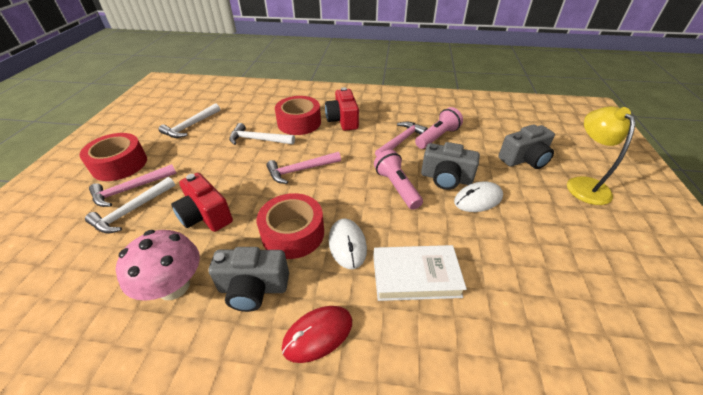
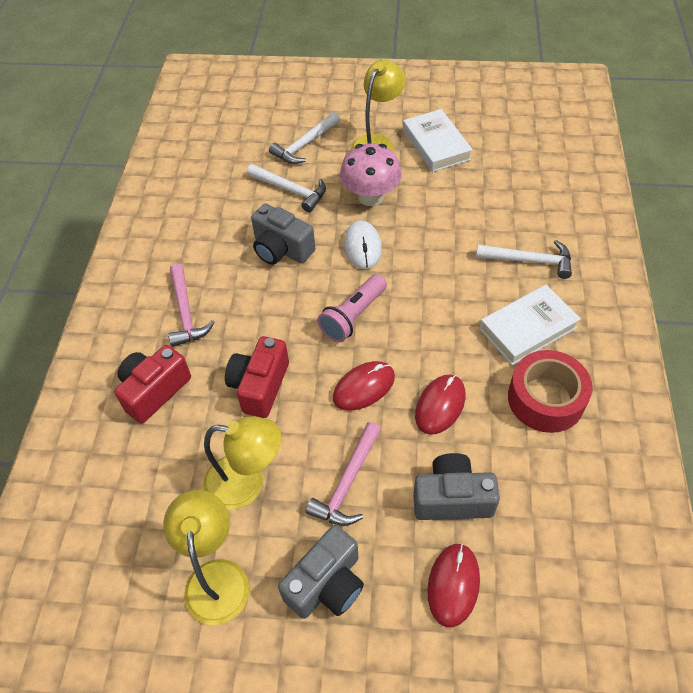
pink flashlight: [374,150,423,210] [415,107,463,149] = 2 -> [317,274,387,342] = 1
pink hammer: [89,164,177,207] [266,152,341,184] [375,122,428,157] = 3 -> [168,264,215,347] [305,422,381,526] = 2
red mouse: [282,306,352,363] = 1 -> [333,361,395,411] [415,375,465,435] [427,543,480,627] = 3
red tape: [79,133,147,181] [257,193,324,259] [275,96,321,135] = 3 -> [508,350,593,433] = 1
white book: [373,245,467,301] = 1 -> [403,109,473,172] [479,285,581,365] = 2
white mouse: [329,219,367,269] [454,181,503,212] = 2 -> [344,220,382,269] = 1
yellow lamp: [567,106,636,205] = 1 -> [163,490,249,625] [203,416,281,510] [351,60,406,152] = 3

